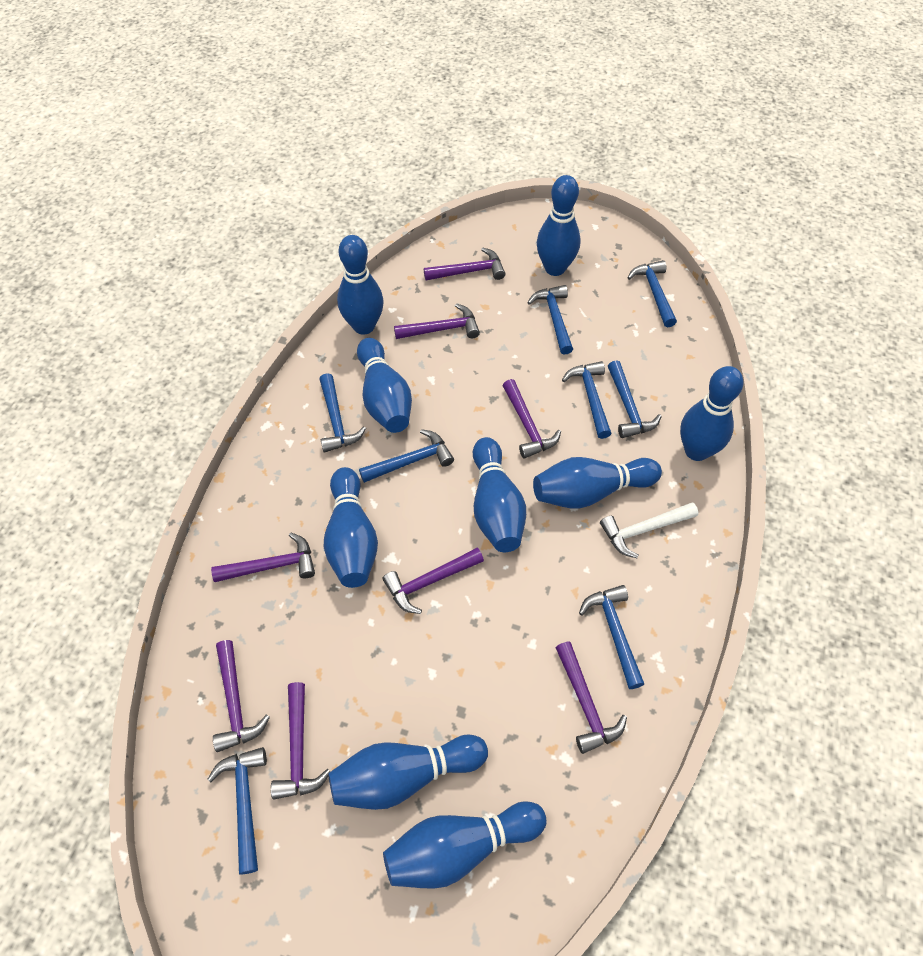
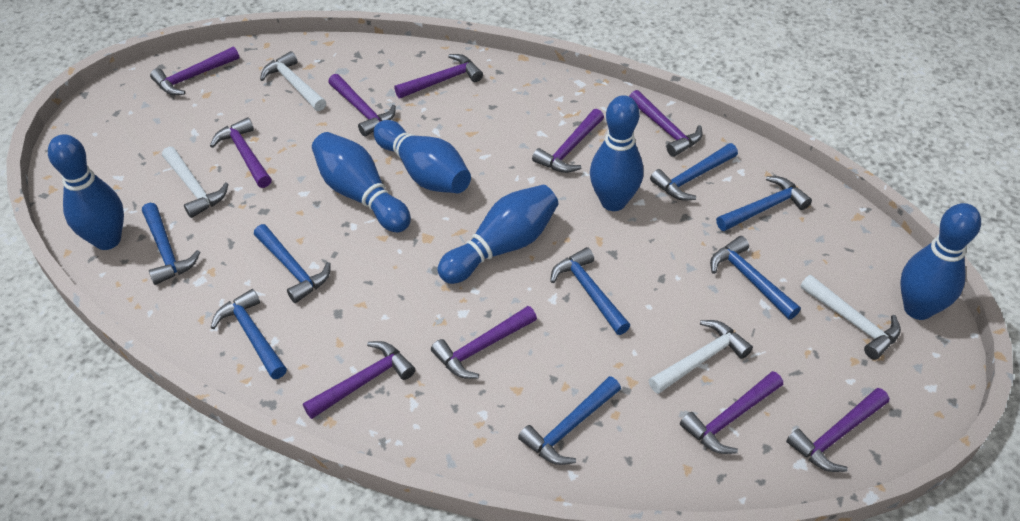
blue bowling pin: [324,467,378,588] [328,734,488,810] [337,235,384,335] [357,338,412,433] [383,801,547,889] [473,437,526,552] [533,457,662,509] [537,175,581,276] [680,366,744,461] = 9 -> [48,134,124,250] [312,132,411,233] [374,120,471,193] [438,185,558,284] [590,95,643,211] [900,203,981,320] = 6
purple hammer: [211,532,315,582] [213,640,270,752] [271,682,331,800] [382,548,484,614] [394,304,480,339] [424,248,506,280] [503,379,561,458] [556,641,627,754] = 8 -> [150,46,239,95] [210,117,272,188] [303,341,415,419] [328,74,396,137] [394,54,483,98] [431,306,537,379] [532,109,604,173] [629,90,703,157] [680,371,783,454] [786,388,889,472] = 10
white hammer: [600,502,698,558] = 1 -> [162,146,228,218] [260,51,326,111] [649,320,753,394] [800,275,901,360] = 4

